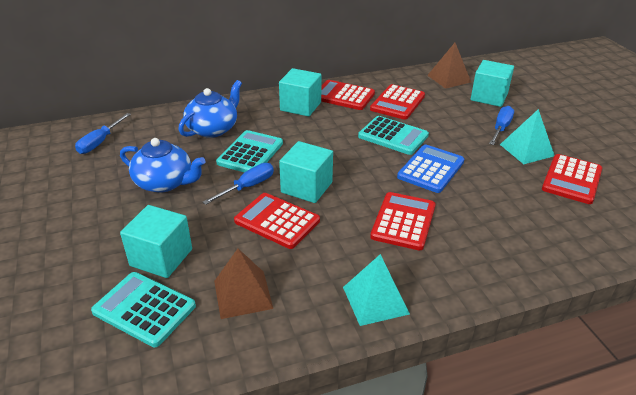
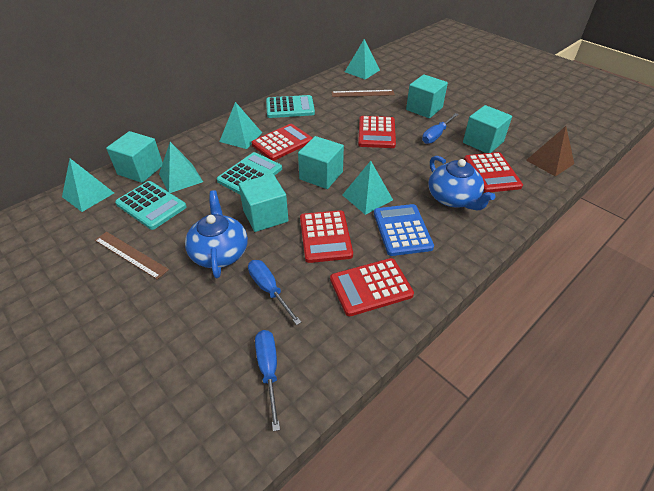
brown pyramid: [214,249,273,319] [427,43,471,89] = 2 -> [526,126,574,176] = 1
brown ruler: none = 0 -> [95,232,169,280] [332,90,395,97] = 2
turquoise cube: [120,205,192,278] [279,68,322,117] [279,141,333,203] [471,60,514,107] = 4 -> [106,131,163,183] [239,174,288,232] [298,136,344,189] [406,74,448,118] [463,105,512,153] = 5
turquoise pyramid: [343,254,410,326] [500,109,554,164] = 2 -> [62,158,114,212] [159,142,203,193] [219,102,262,149] [343,161,393,215] [345,39,380,80] = 5

